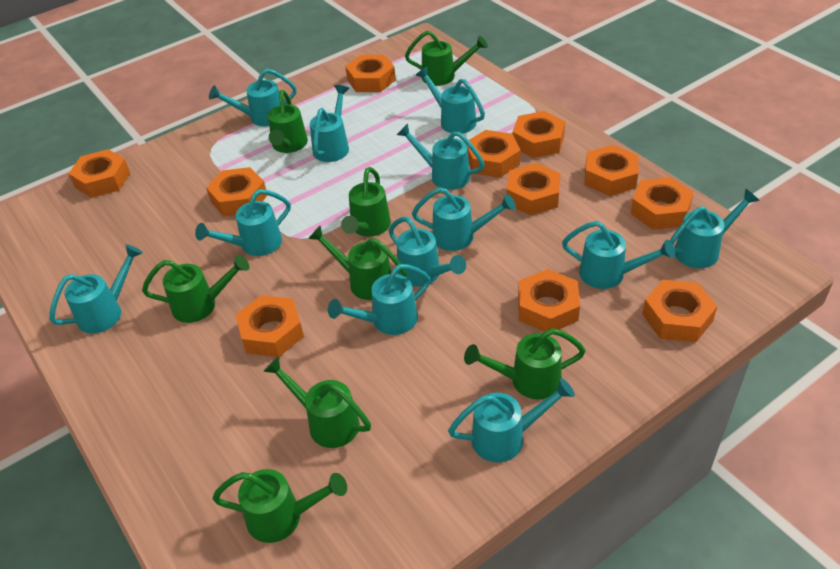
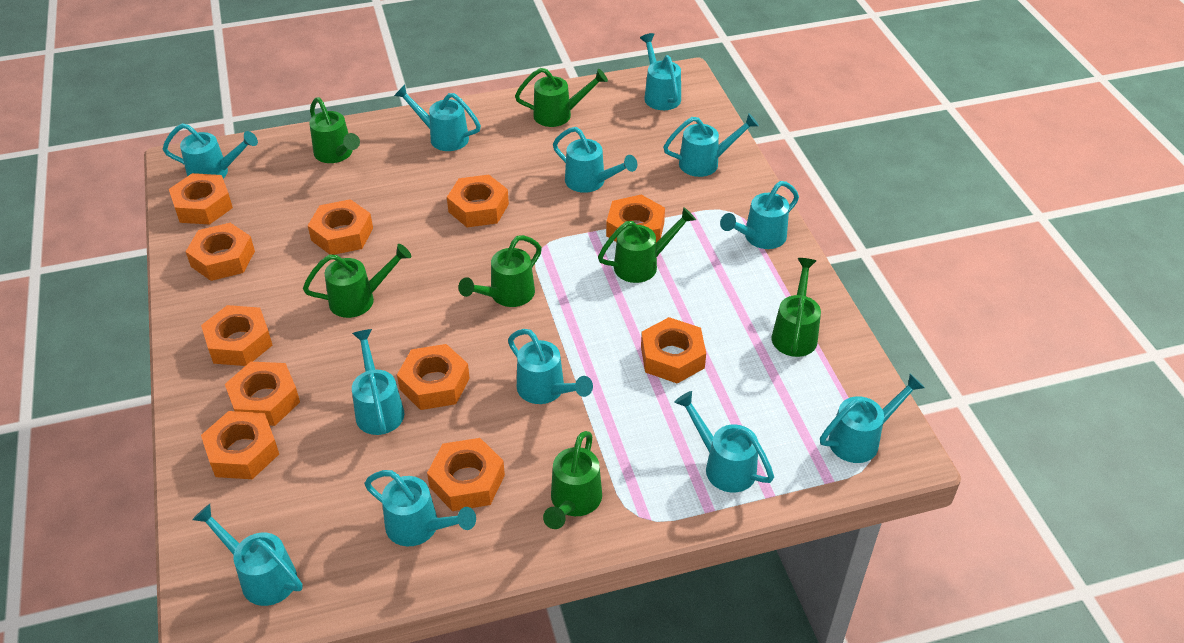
green watering can: [142,255,250,323] [212,469,347,543] [263,356,371,448] [268,90,308,153] [308,225,407,300] [341,167,391,237] [405,31,488,86] [464,328,586,400] = 8 -> [303,244,411,318] [309,97,360,163] [458,235,542,307] [515,68,608,127] [543,431,602,529] [598,207,696,283] [772,258,821,357] = 7

